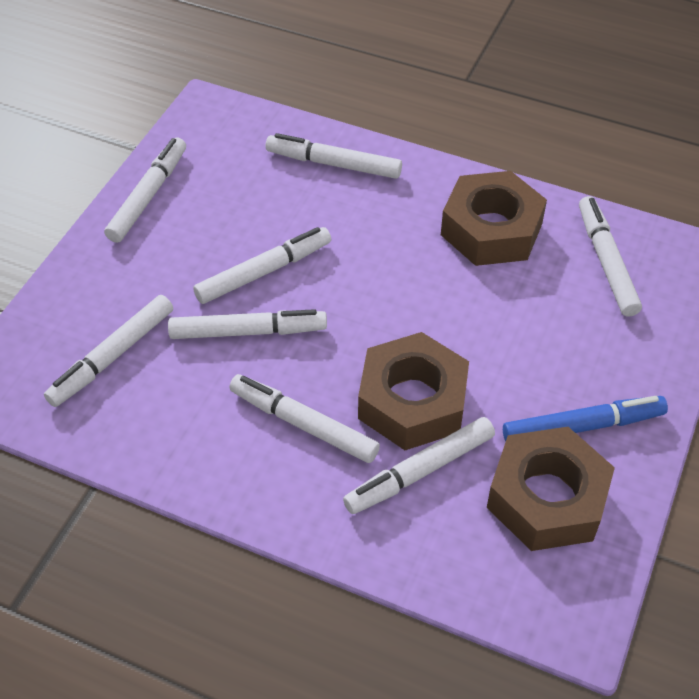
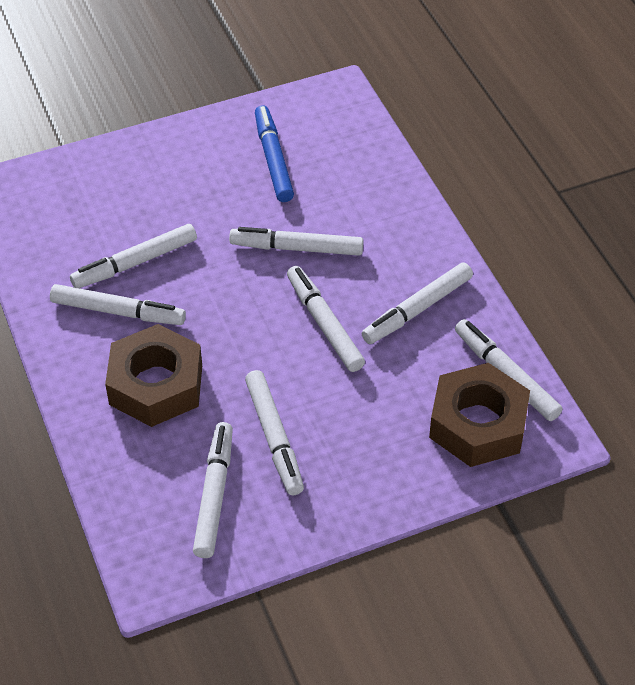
brown nut: [358,332,469,450] [441,171,547,266] [487,427,615,551] = 3 -> [105,324,202,427] [429,363,530,467] = 2

